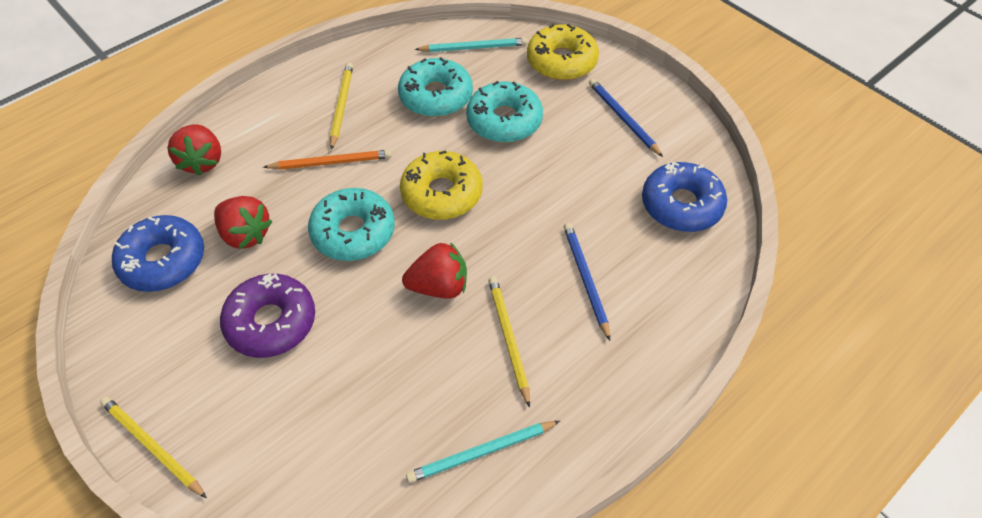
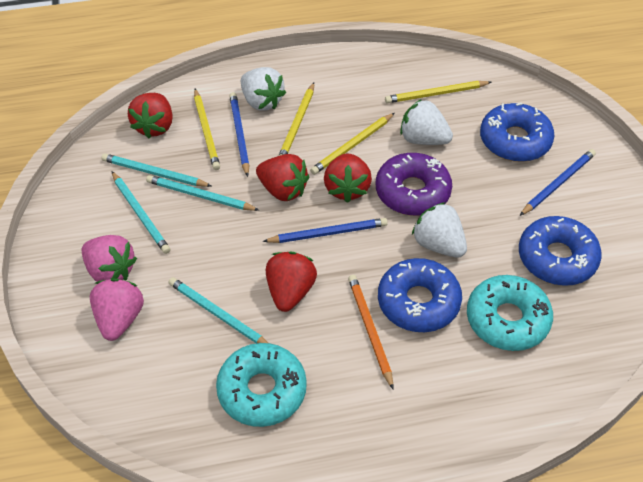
blue donut: [112,215,204,292] [642,162,727,232] = 2 -> [378,258,462,332] [480,103,554,162] [519,216,602,286] = 3
blue pencil: [564,223,610,341] [589,79,663,157] = 2 -> [229,92,249,177] [263,218,388,243] [520,149,596,216] = 3
pink strawberry: none = 0 -> [82,235,137,282] [90,279,144,341] = 2
red strawberry: [167,125,221,176] [214,196,272,249] [402,242,467,299] = 3 -> [128,93,173,138] [256,154,309,201] [266,252,317,312] [324,153,372,203] = 4
turquoise donut: [308,188,395,261] [398,57,473,117] [466,81,543,143] = 3 -> [216,343,307,427] [467,275,553,351] = 2
turquoise pencil: [406,421,560,483] [415,38,528,52] = 2 -> [101,153,211,187] [111,171,170,254] [146,175,259,211] [169,277,268,343] = 4
white strawberry: none = 0 -> [241,67,286,111] [400,99,453,145] [412,202,467,258] = 3
yellow donut: [400,150,482,220] [527,24,599,80] = 2 -> none = 0
yellow pencil: [100,397,207,498] [330,62,353,150] [488,277,530,408] = 3 -> [194,89,220,170] [279,83,314,156] [310,113,394,175] [385,81,491,103] = 4

